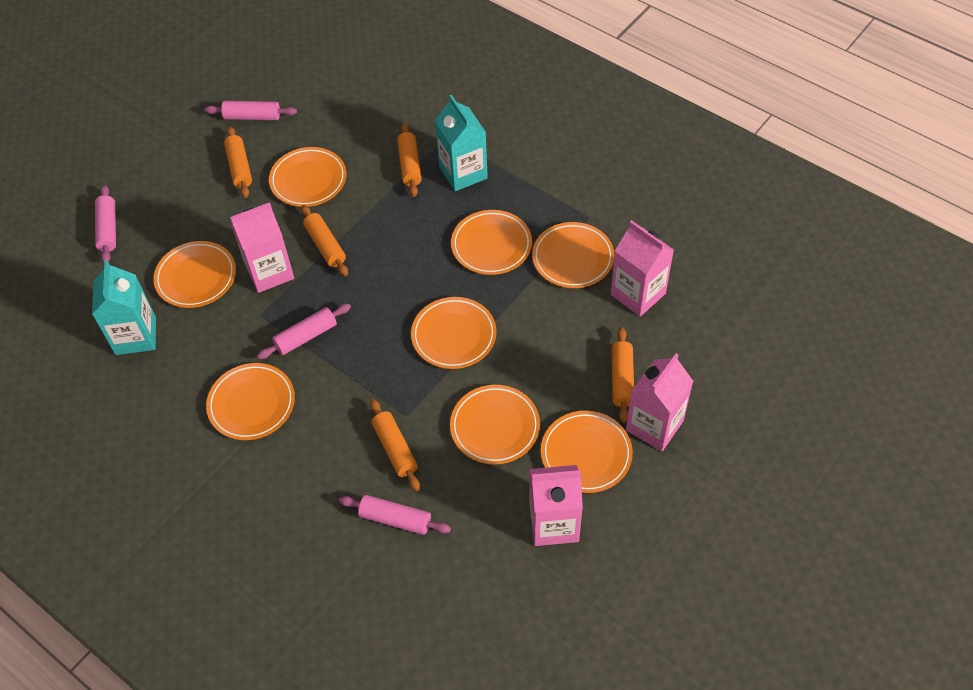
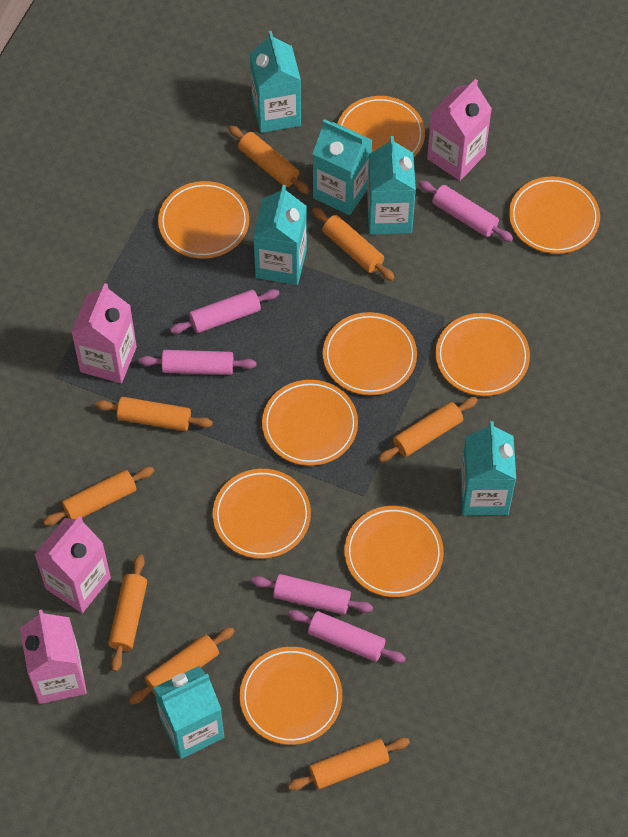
orange plate: [153,241,236,308] [206,363,295,440] [269,147,347,207] [411,297,497,369] [450,385,540,465] [451,210,532,275] [532,222,614,288] [541,411,633,493] = 8 -> [158,181,249,259] [213,469,311,559] [240,647,342,745] [262,380,358,466] [323,312,417,395] [337,96,425,157] [344,506,444,597] [436,313,530,396] [509,176,600,254] = 9
orange rolling pin: [224,126,252,198] [301,205,348,276] [370,399,420,491] [397,123,422,197] [611,327,634,423] = 5 -> [43,467,154,525] [95,397,213,431] [108,554,147,672] [129,627,234,705] [228,125,310,194] [288,737,410,790] [312,207,395,281] [378,397,478,462] = 8
pink rolling pin: [95,185,116,262] [205,101,297,120] [257,304,351,359] [339,495,451,535] = 4 -> [139,350,257,375] [170,289,280,334] [251,574,373,615] [288,610,406,663] [418,180,513,242] = 5
turquoise carton: [92,260,156,355] [435,95,488,191] = 2 -> [153,666,224,759] [250,31,301,133] [253,185,307,285] [313,119,372,215] [367,136,416,235] [460,421,516,516] = 6

